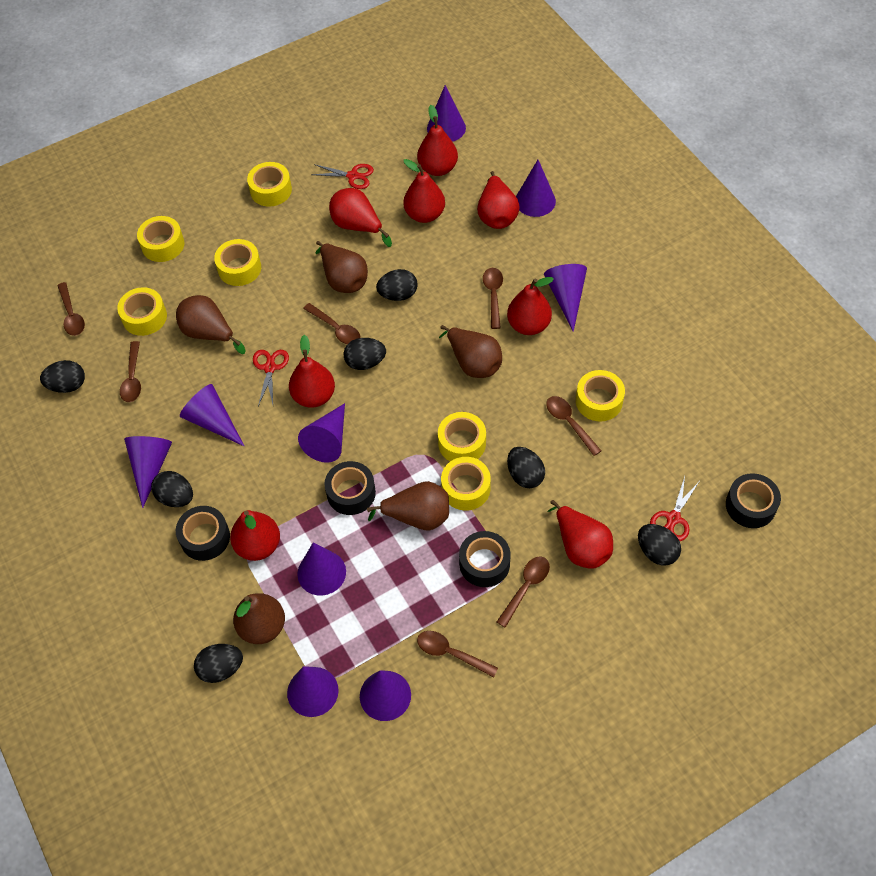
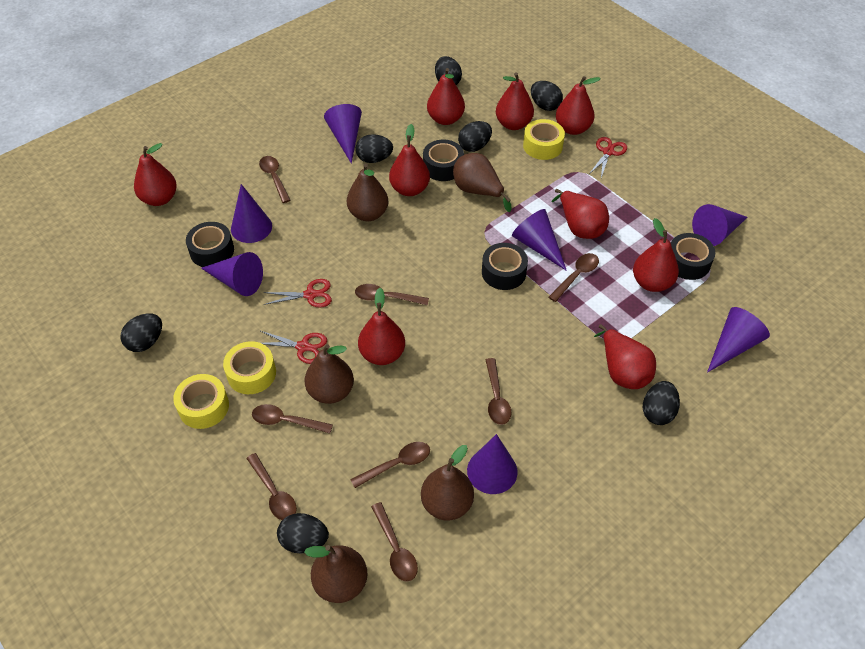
brown spoon: [57,282,85,336] [120,341,141,402] [303,303,361,344] [417,631,498,677] [483,268,503,329] [497,557,550,628] [546,396,601,456] = 7 -> [246,453,297,520] [252,404,333,433] [259,156,291,203] [350,442,430,488] [355,284,429,306] [371,502,418,582] [486,358,511,425] [549,253,599,302] = 8
purple cone: [124,436,172,508] [180,384,244,446] [287,666,339,717] [297,542,346,596] [298,403,345,463] [360,670,411,721] [427,85,466,142] [516,160,556,217] [544,264,587,332] = 9 -> [201,252,263,296] [231,184,272,243] [324,104,362,164] [467,434,518,494] [512,209,567,271] [692,204,748,246] [707,307,770,373] = 7
red pear: [230,510,280,561] [289,335,335,408] [329,188,392,247] [403,159,445,223] [417,105,458,176] [477,171,520,229] [507,277,554,335] [547,500,613,568] = 8 -> [134,143,177,206] [358,288,405,365] [389,124,430,196] [427,68,465,125] [496,72,534,130] [552,189,609,239] [556,76,601,135] [594,324,656,389] [633,218,679,292] = 9
yellow tape: [117,287,167,336] [137,216,184,262] [214,239,261,286] [247,162,292,207] [438,412,486,461] [441,457,491,511] [576,370,625,421] = 7 -> [173,374,229,429] [223,341,276,394] [523,119,565,160] = 3

